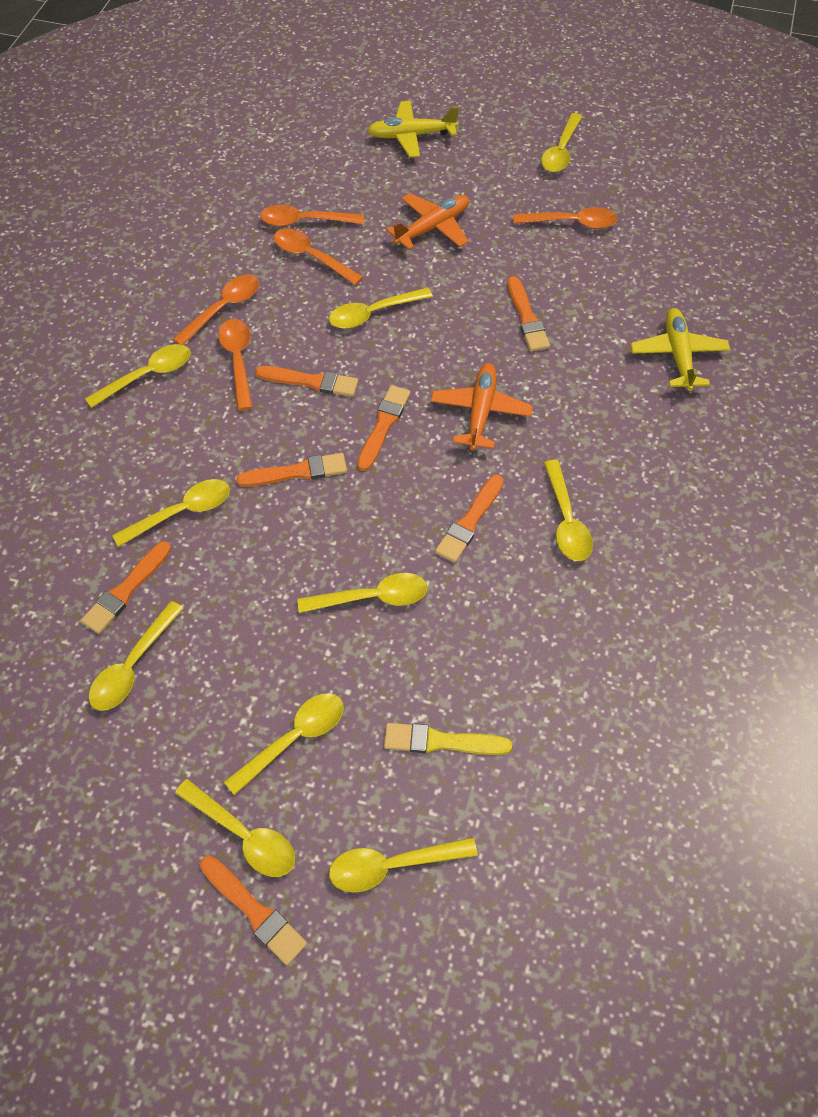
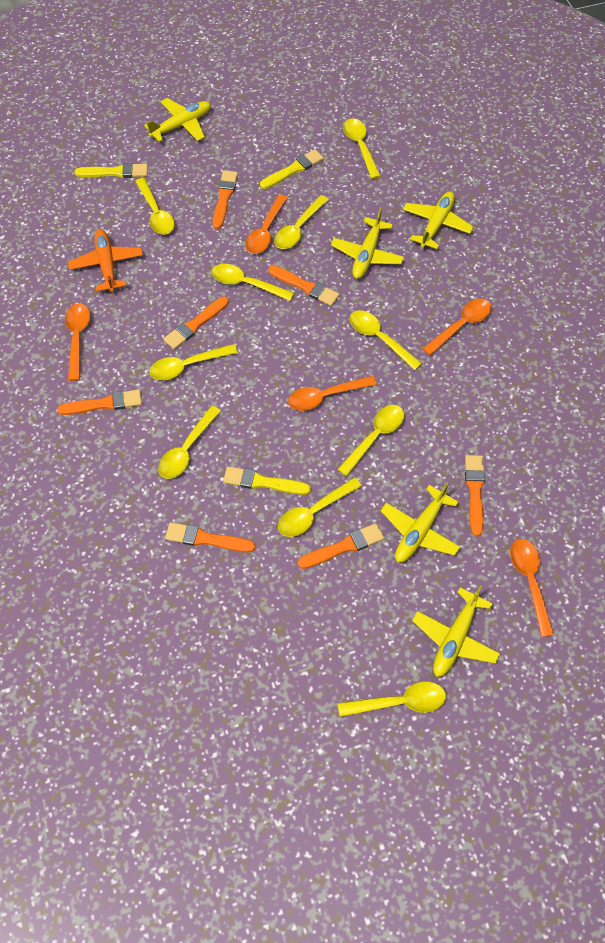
orange plane: [386,193,469,250] [431,363,533,451] = 2 -> [68,229,143,292] = 1
yellow brush: [384,723,512,755] = 1 -> [74,163,148,178] [223,466,311,495] [260,149,324,189] = 3
yellow plane: [367,101,459,157] [631,308,730,391] = 2 -> [144,98,211,142] [331,208,404,279] [381,482,460,562] [403,191,473,249] [412,586,500,677] = 5

